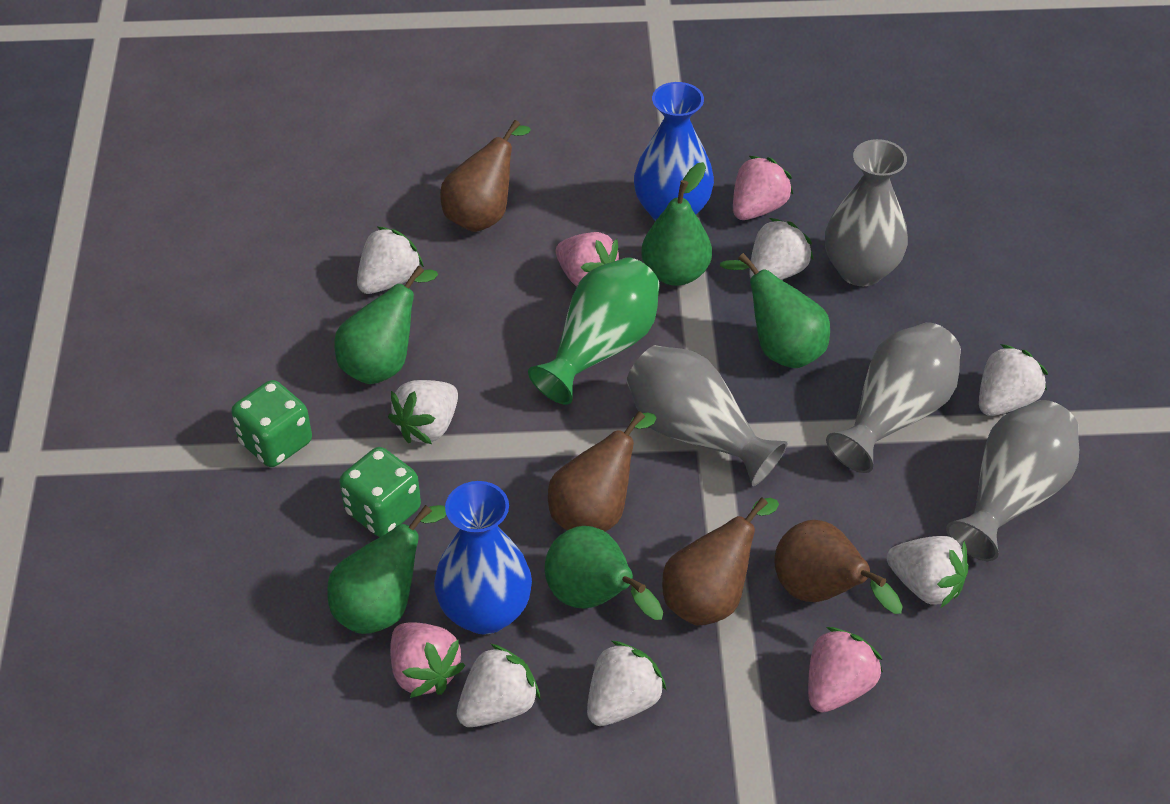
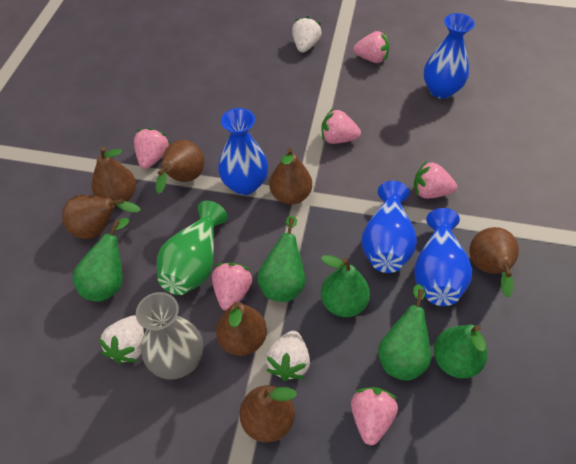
blue vase: [434,481,532,635] [634,82,714,221] = 2 -> [218,108,268,195] [362,181,417,273] [414,208,472,306] [424,13,475,99] = 4
brown pear: [440,120,531,232] [548,411,657,531] [662,497,779,625] [774,520,903,614] = 4 -> [62,195,141,239] [92,147,136,206] [156,140,204,194] [216,302,267,356] [239,385,297,442] [269,148,312,205] [469,227,519,298] = 7
green dice: [231,380,312,467] [339,447,421,537] = 2 -> none = 0
grey vase: [626,345,788,486] [825,139,908,286] [826,323,961,473] [946,400,1079,561] = 4 -> [136,292,203,379] = 1
pink strawberry: [390,622,465,698] [556,232,619,287] [733,156,793,220] [808,627,883,713] = 4 -> [134,128,170,169] [212,263,252,311] [322,108,361,144] [351,387,398,445] [353,31,389,63] [414,161,457,199] = 6
white strawberry: [357,226,424,294] [388,380,458,444] [457,644,541,727] [587,641,667,726] [749,218,814,280] [887,536,969,608] [979,344,1048,416] = 7 -> [98,315,144,364] [266,331,310,381] [292,16,322,53] = 3

